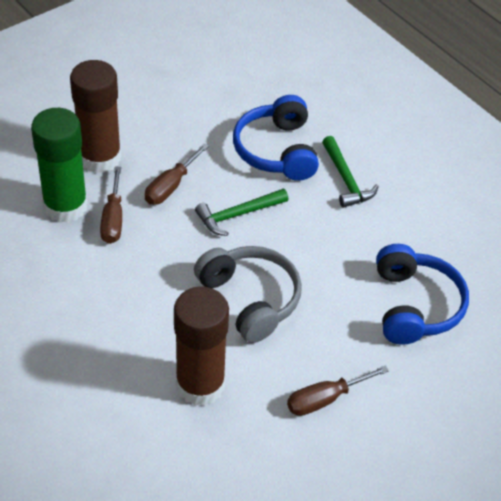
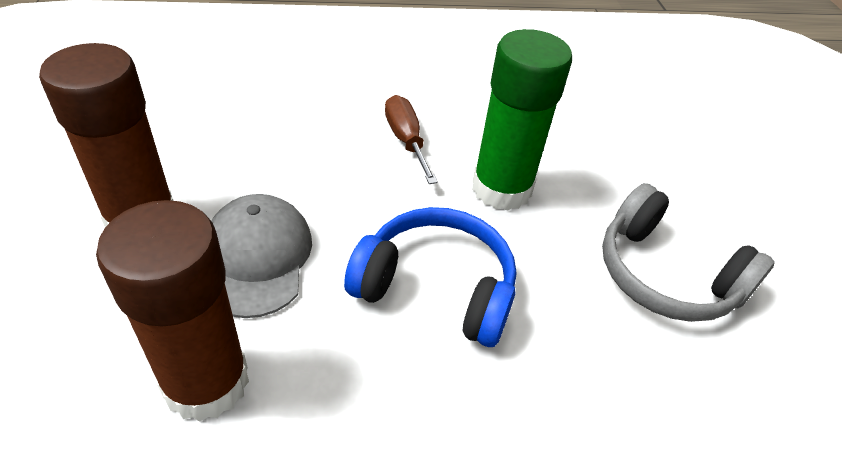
blue headphones: [233,95,319,181] [376,244,469,345] = 2 -> [344,207,517,347] = 1
brown screwdriver: [100,167,122,244] [145,143,209,205] [287,366,389,416] = 3 -> [385,95,438,184] = 1
green hammer: [195,189,288,236] [322,136,379,208] = 2 -> none = 0
grey cap: none = 0 -> [212,194,312,318] = 1

